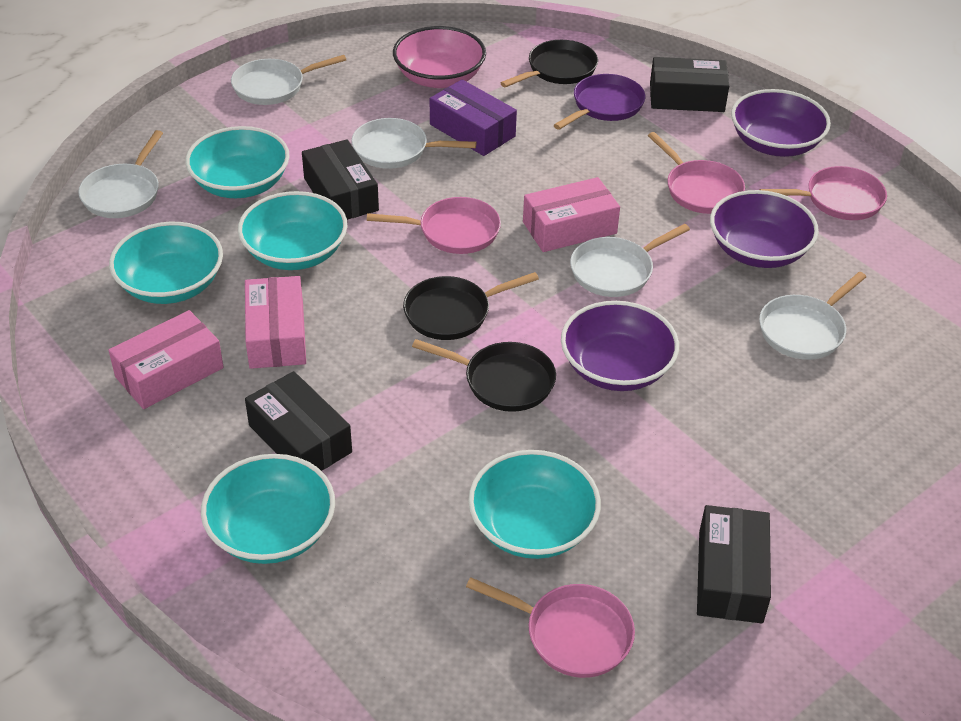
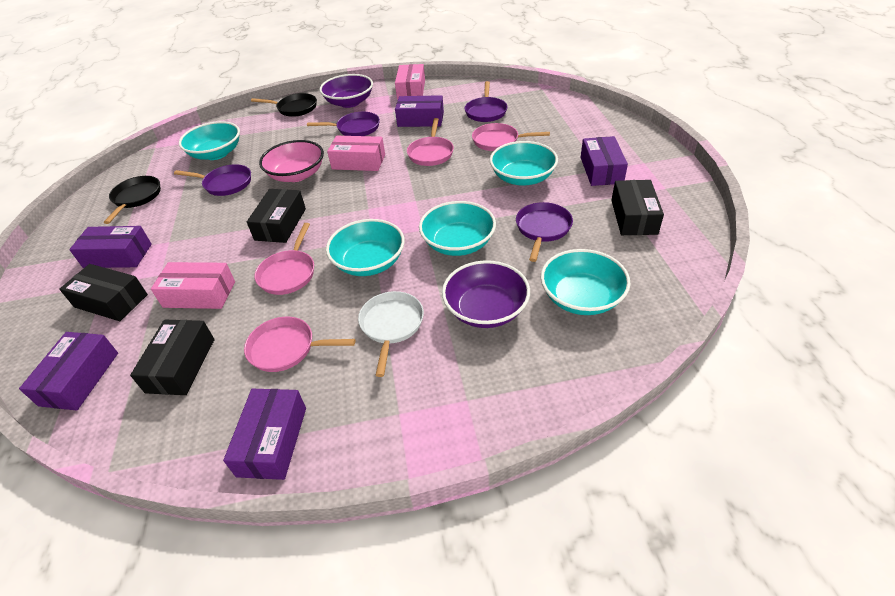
black pan: [403,272,539,340] [412,339,556,412] [501,40,598,87] = 3 -> [104,176,161,224] [251,93,317,117] = 2
purple bowl: [561,301,679,391] [710,190,819,268] [731,89,831,157] = 3 -> [319,74,373,108] [442,260,530,328] = 2
purple box: [430,79,517,156] = 1 -> [19,332,118,411] [69,226,152,268] [223,389,306,480] [395,95,444,127] [581,136,628,186] = 5
purple pan: [554,74,646,130] = 1 -> [174,164,251,196] [307,112,380,136] [465,81,507,122] [516,202,573,262] = 4
white pan: [78,130,163,218] [231,55,346,105] [351,118,477,169] [570,224,690,297] [759,272,866,360] = 5 -> [358,291,424,377] = 1

